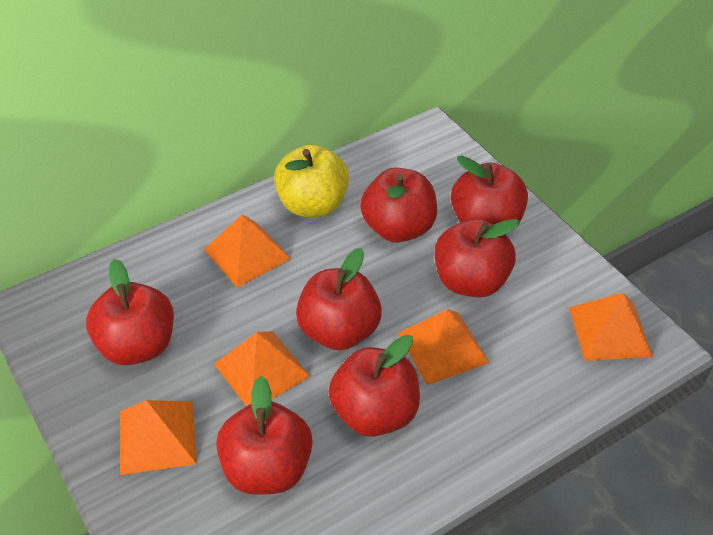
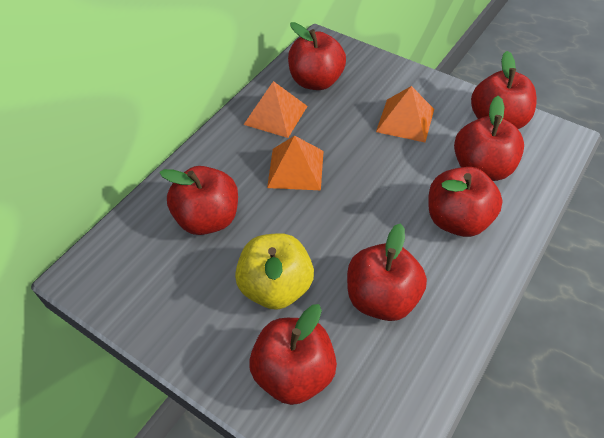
orange pyramid: [120,400,197,475] [204,214,291,288] [214,331,310,406] [398,309,490,385] [569,293,653,361] = 5 -> [243,81,307,138] [267,136,324,190] [376,86,434,142] = 3

